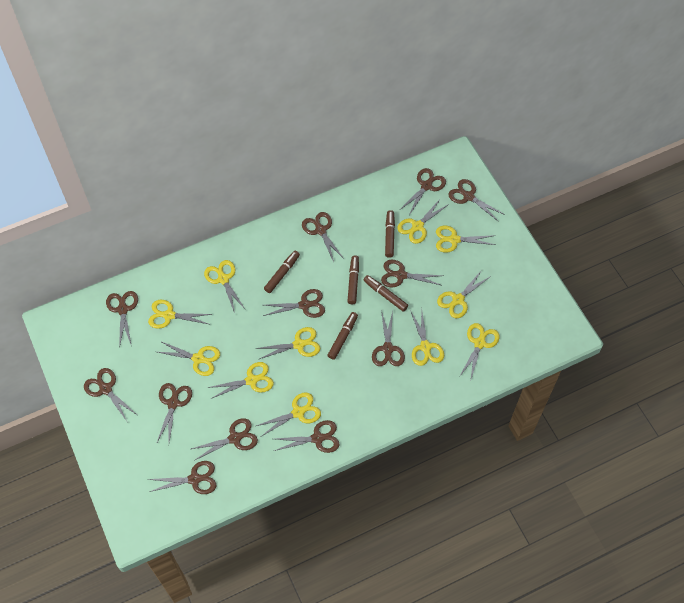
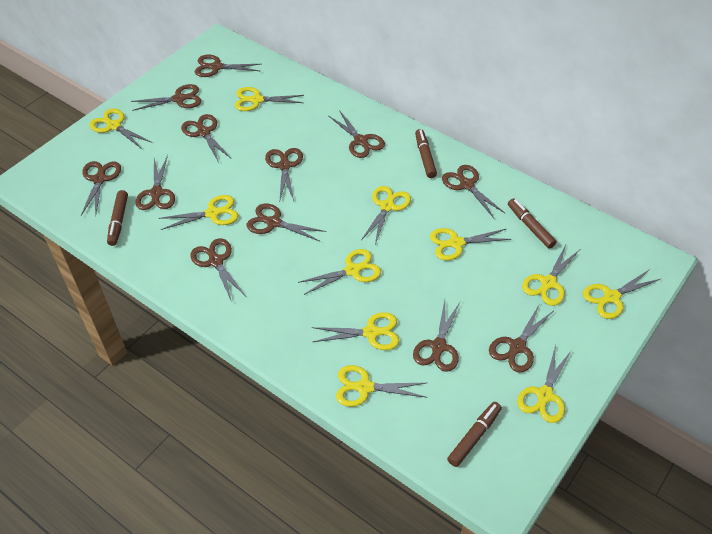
brown marker: [264,251,300,293] [327,312,358,360] [347,255,359,304] [364,275,408,312] [385,210,395,258] = 5 -> [107,190,128,246] [415,129,437,178] [447,402,502,467] [508,199,557,249] = 4

